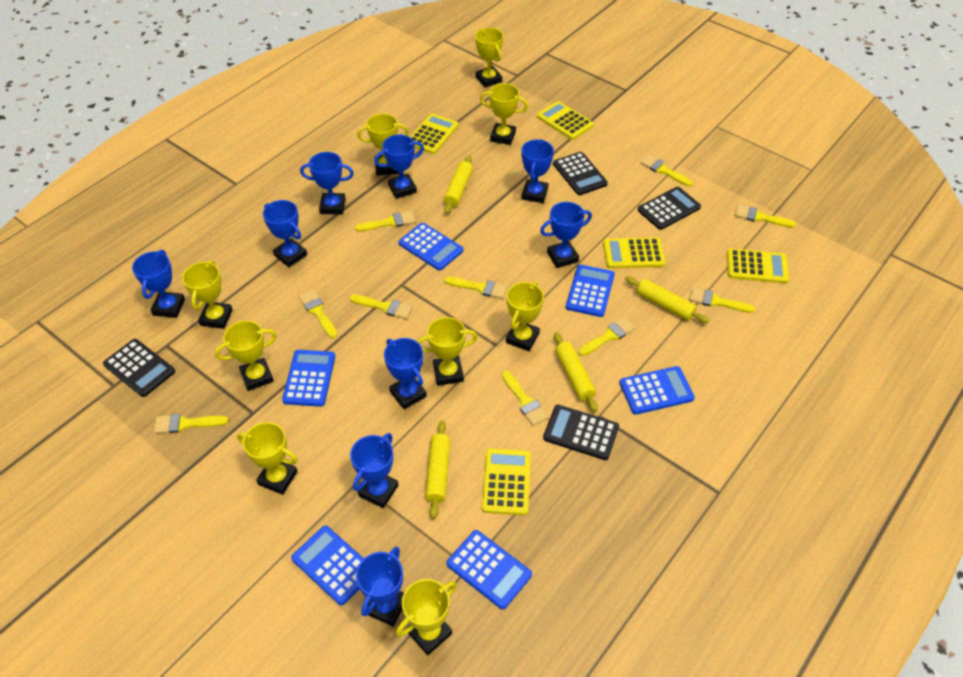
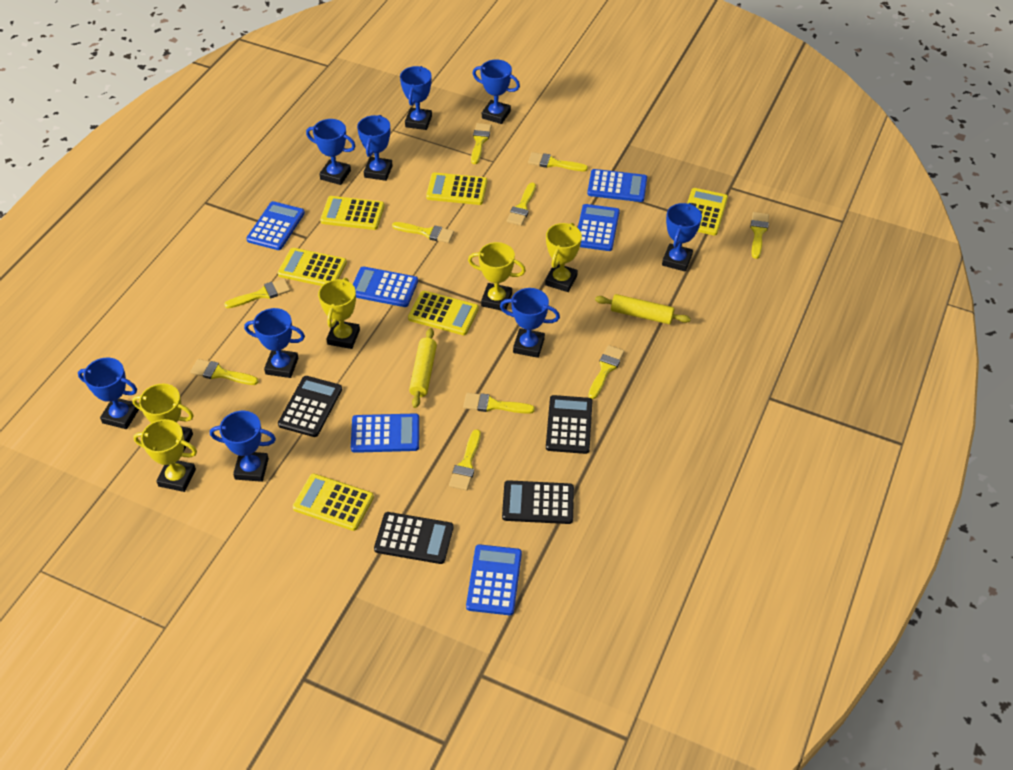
yellow calculator: [410,114,459,154] [482,449,531,515] [537,101,594,140] [603,238,665,268] [727,248,789,284] = 5 -> [278,248,347,286] [293,474,374,531] [320,196,385,230] [408,291,479,335] [426,173,487,205] [687,188,728,236] = 6
yellow rolling pin: [425,421,450,519] [444,156,473,214] [554,332,598,412] [625,276,710,323] = 4 -> [409,328,437,408] [595,294,691,324] = 2
yellow trophy: [182,260,233,329] [215,320,277,391] [237,422,298,495] [357,114,409,176] [396,579,456,655] [417,317,478,386] [475,28,503,88] [480,83,528,145] [506,281,544,351] = 9 -> [132,383,194,453] [133,419,197,492] [318,278,360,349] [468,242,526,311] [545,223,582,292] = 5

